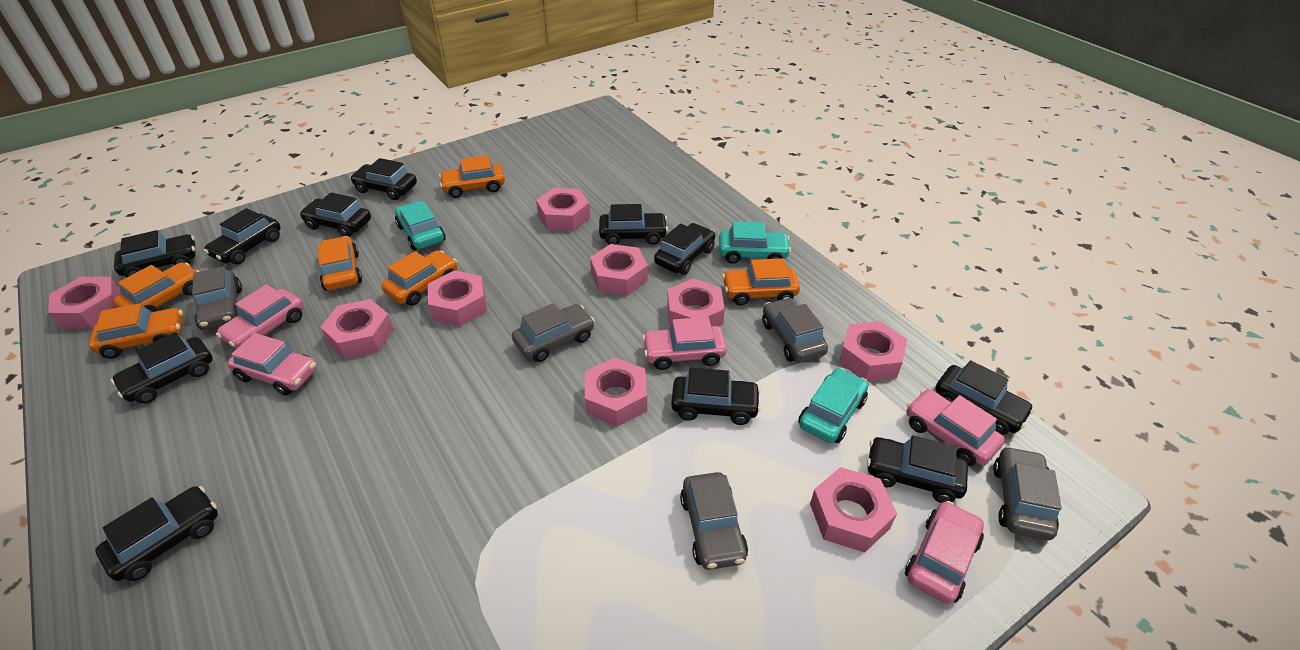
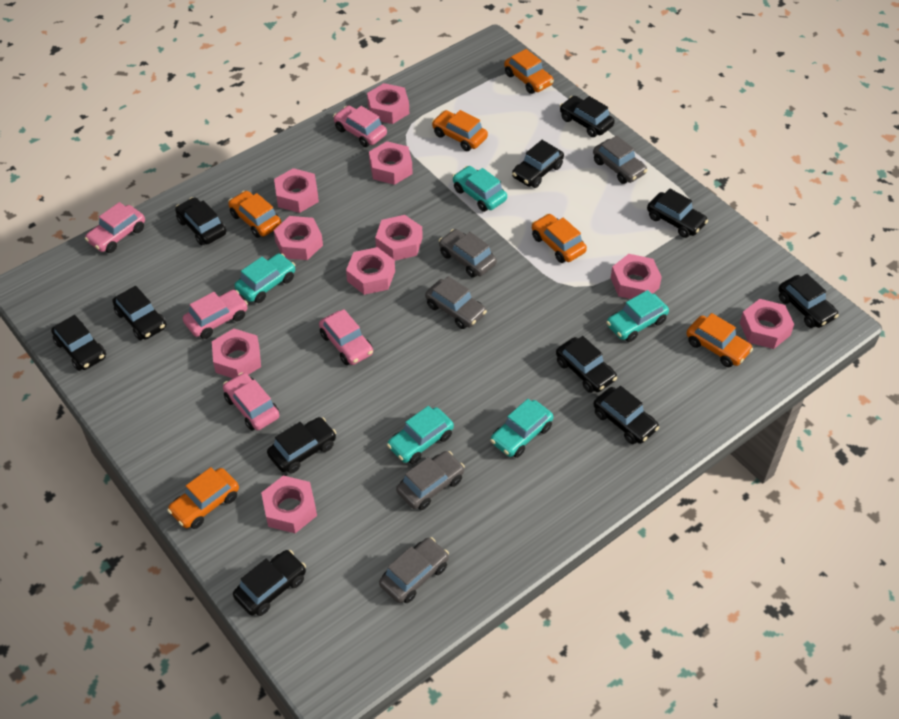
pink nut: [48,277,121,329] [320,299,394,359] [428,270,487,326] [536,188,590,231] [585,357,647,427] [590,244,648,296] [667,278,725,326] [810,467,897,552] [839,321,907,381] = 9 -> [212,328,261,378] [261,476,317,533] [274,168,319,213] [274,216,323,260] [346,247,395,295] [367,83,409,124] [369,141,413,185] [375,215,423,261] [611,254,662,299] [740,299,794,349] = 10
turquoise car: [395,201,445,250] [719,221,791,264] [798,368,868,443] = 3 -> [235,253,296,303] [387,406,454,464] [453,166,507,212] [490,399,553,458] [606,290,669,342] = 5

